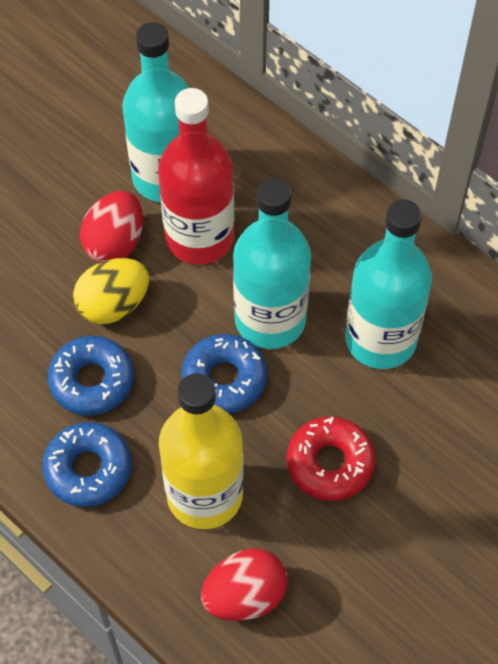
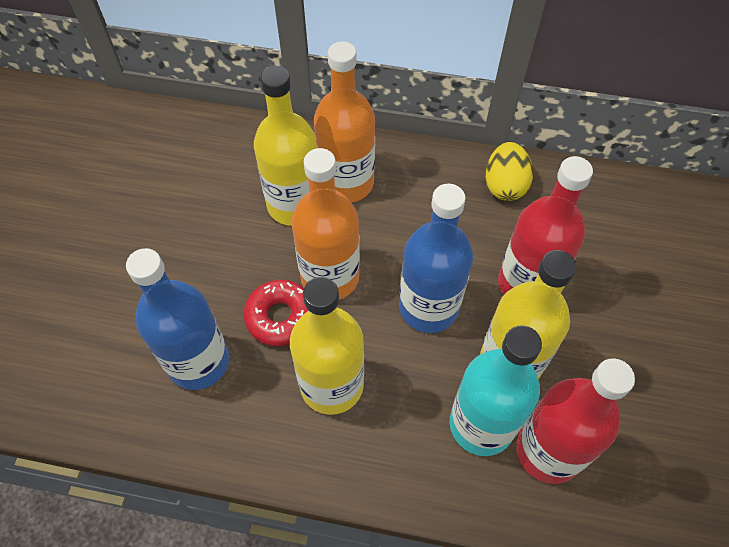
blue bottle: none = 0 -> [126,248,229,390] [399,184,473,333] = 2
blue donut: [42,422,132,507] [48,336,134,416] [181,334,267,413] = 3 -> none = 0
orange bottle: none = 0 -> [291,148,360,300] [314,42,375,203] = 2
red bottle: [158,88,234,265] = 1 -> [498,156,593,295] [516,359,635,484] = 2
red egg: [80,191,143,262] [201,548,287,621] = 2 -> none = 0
turquoise bottle: [122,22,189,202] [233,178,311,349] [345,199,432,369] = 3 -> [450,325,542,456] = 1
yellow bottle: [159,373,244,529] = 1 -> [254,66,317,226] [290,277,364,415] [480,250,577,379] = 3

